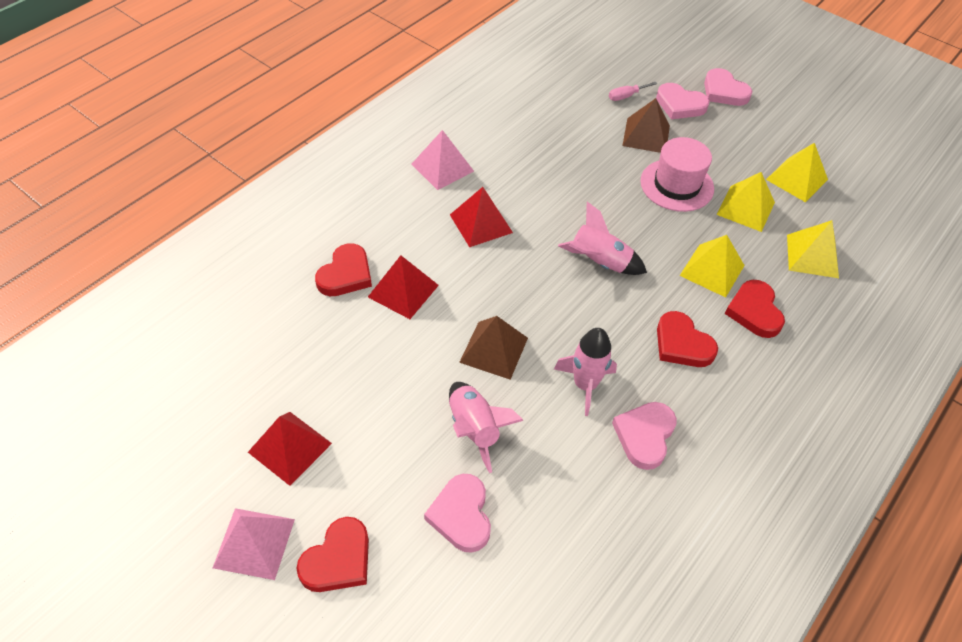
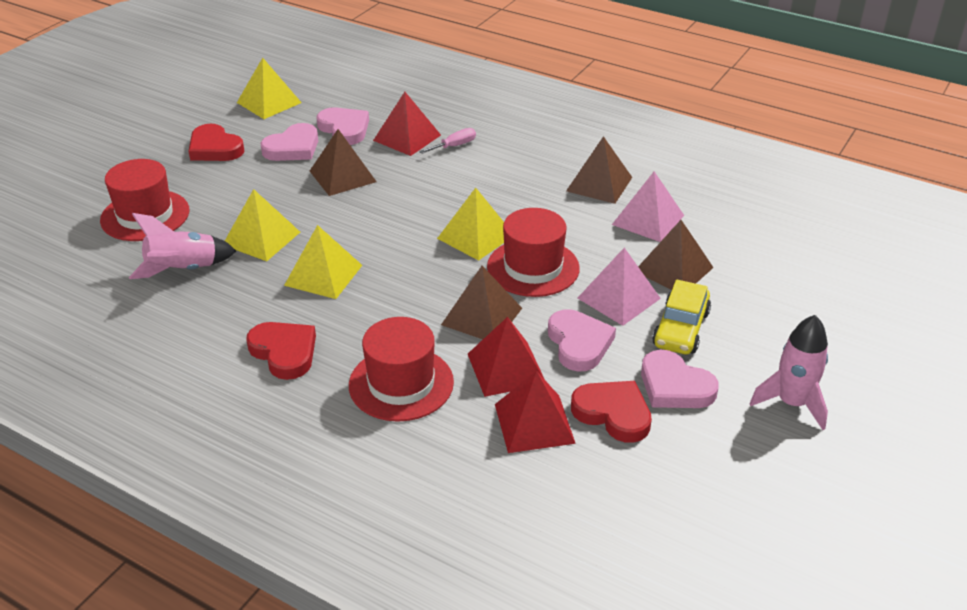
brown pyramid: [459,316,528,380] [622,98,670,153] = 2 -> [310,129,377,196] [441,266,522,339] [566,136,632,204] [638,220,714,290] = 4
pink hat: [640,137,714,212] = 1 -> none = 0
pink rocket: [449,382,524,473] [554,328,617,416] [558,202,647,275] = 3 -> [129,213,236,279] [750,315,828,430] = 2
red hat: none = 0 -> [100,159,189,241] [349,317,454,422] [487,208,580,297] = 3
red heart: [296,517,369,592] [315,243,372,296] [657,311,718,367] [725,280,785,338] = 4 -> [188,124,244,161] [246,322,316,380] [571,381,652,443] = 3
yellow car: none = 0 -> [652,280,711,354] = 1

